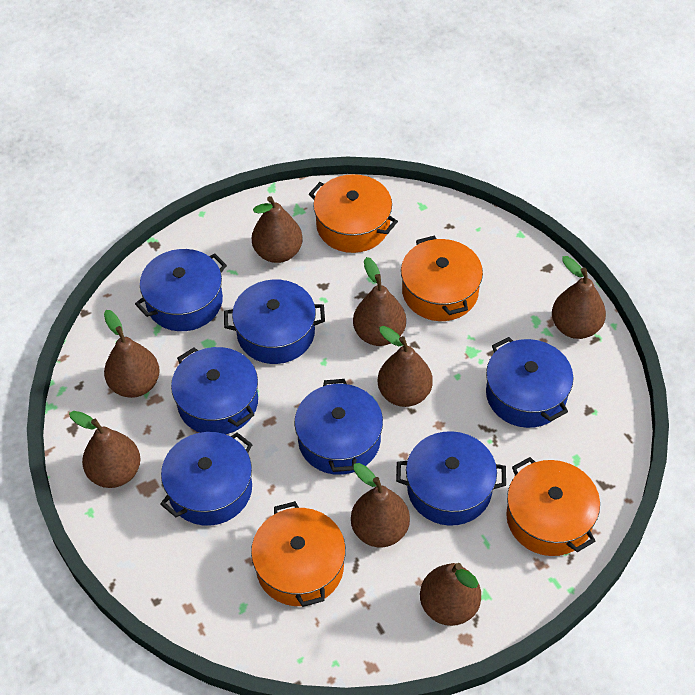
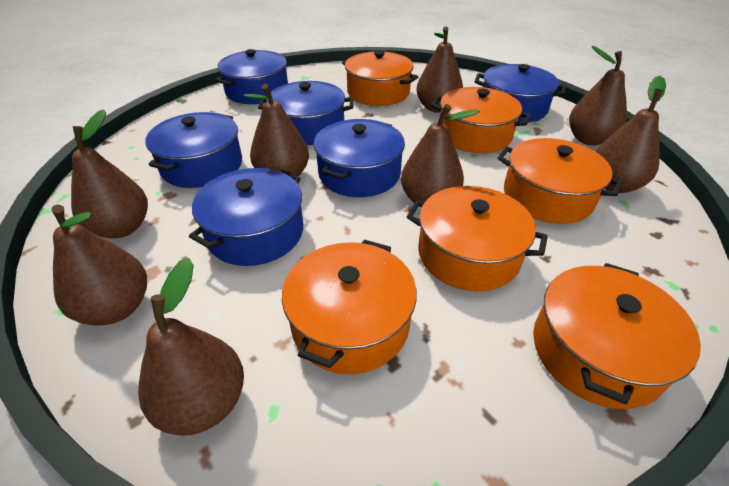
blue pot: [135,249,227,331] [160,432,253,526] [171,347,258,435] [224,280,325,364] [295,379,383,475] [396,431,506,526] [486,337,573,428] = 7 -> [145,112,242,188] [189,168,303,266] [215,49,288,104] [258,81,354,145] [314,119,405,197] [475,64,566,122] = 6
orange pot: [251,501,346,607] [309,174,398,253] [401,236,483,321] [506,457,600,556] = 4 -> [282,240,417,374] [342,51,418,106] [407,186,548,291] [431,87,531,153] [498,138,622,224] [533,263,701,409] = 6

